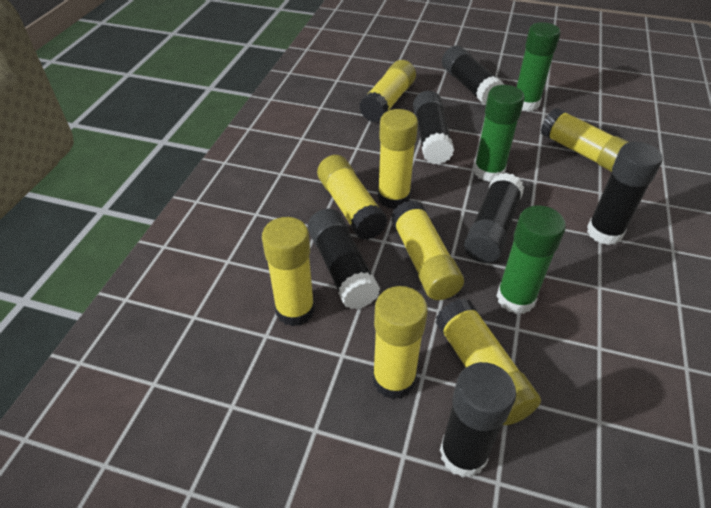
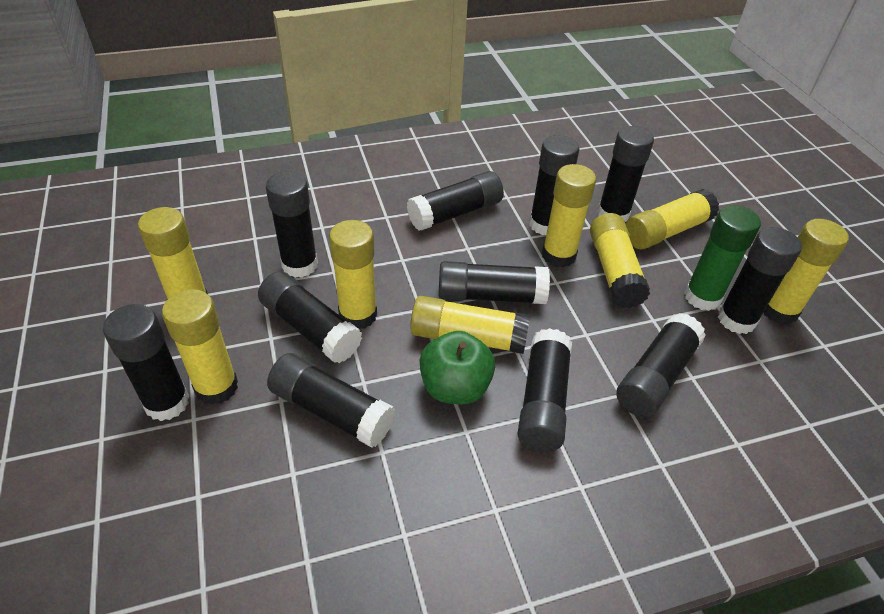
black glue stick: [308,208,380,309] [413,91,454,164] [440,362,516,478] [442,46,504,105] [464,173,524,263] [587,142,663,245] = 6 -> [103,304,190,421] [258,271,362,363] [266,171,318,278] [267,353,395,448] [407,171,504,231] [438,261,550,304] [517,328,572,452] [529,135,579,235] [597,126,654,222] [616,313,706,417] [718,227,802,334] = 11
green apple: none = 0 -> [419,331,495,404] = 1
green glue stick: [473,85,525,182] [497,205,566,314] [517,22,561,111] = 3 -> [684,205,761,311] = 1

